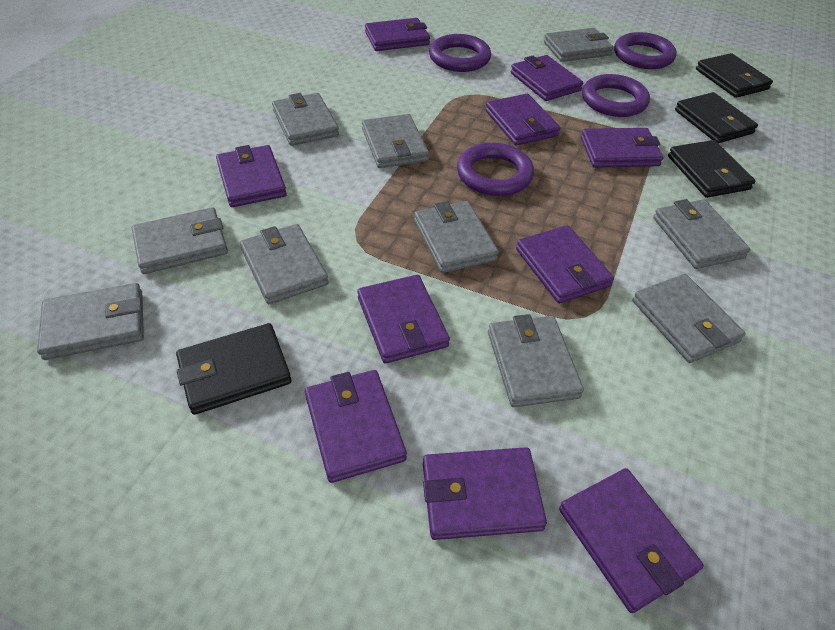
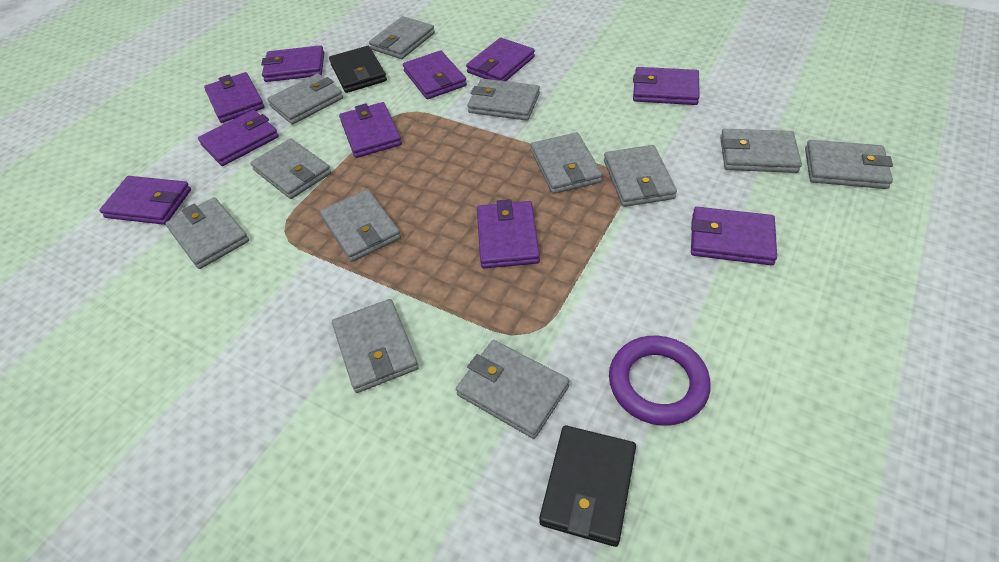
black wallet: [176,323,291,415] [668,140,755,198] [675,92,758,143] [696,53,773,98] = 4 -> [329,46,387,93] [539,425,636,547] = 2
grey wallet: [37,283,144,360] [132,207,228,274] [240,224,329,304] [272,93,339,146] [362,114,429,168] [414,201,499,273] [488,314,584,407] [544,28,614,62] [632,274,746,363] [653,199,750,269] = 10 -> [165,197,249,269] [251,138,331,199] [267,73,343,125] [320,189,401,262] [332,299,419,393] [369,16,435,59] [456,340,569,439] [468,79,540,121] [531,132,603,194] [604,145,677,207] [720,129,802,173] [805,140,893,189] = 12
purple ring: [429,34,491,72] [457,142,534,196] [582,74,650,117] [614,32,676,69] = 4 -> [609,336,710,426] = 1

